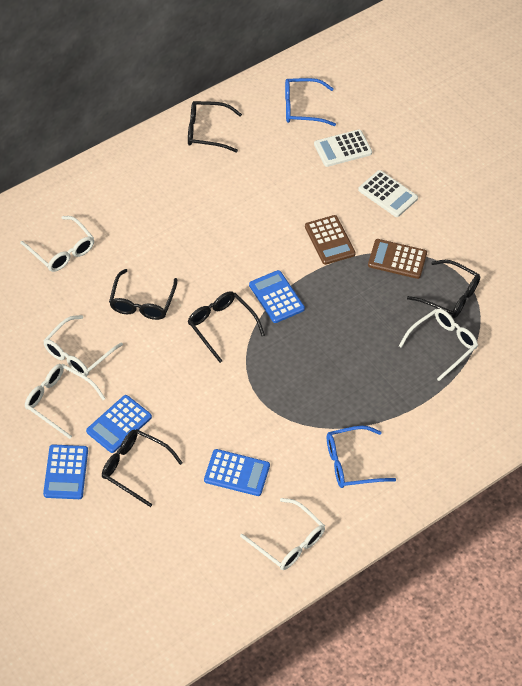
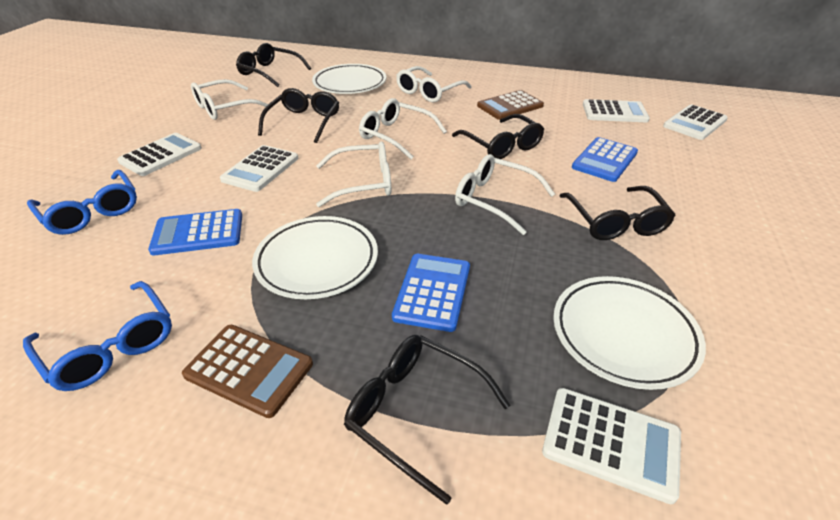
blue calculator: [43,444,88,499] [86,395,152,453] [204,449,270,496] [249,270,305,323] = 4 -> [148,209,242,255] [392,254,470,332] [572,137,638,182] = 3
white calculator: [314,129,372,167] [358,170,418,217] = 2 -> [117,133,202,176] [220,145,298,192] [542,388,681,504] [583,99,650,122] [663,104,728,140] = 5
white plate: none = 0 -> [252,216,378,299] [312,64,386,94] [553,276,706,390] = 3

